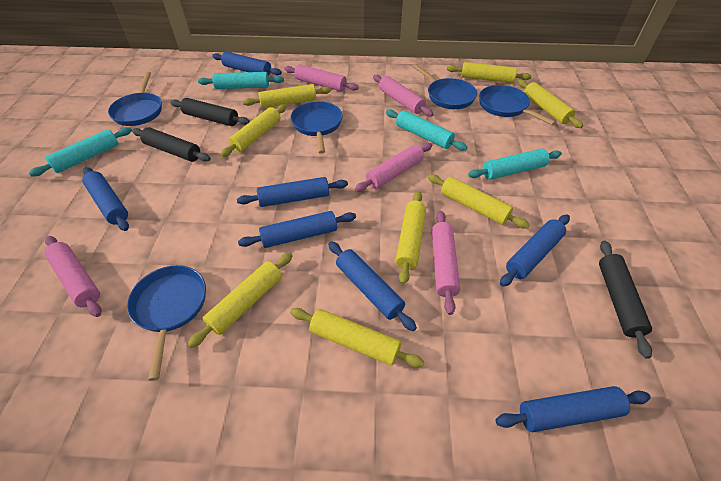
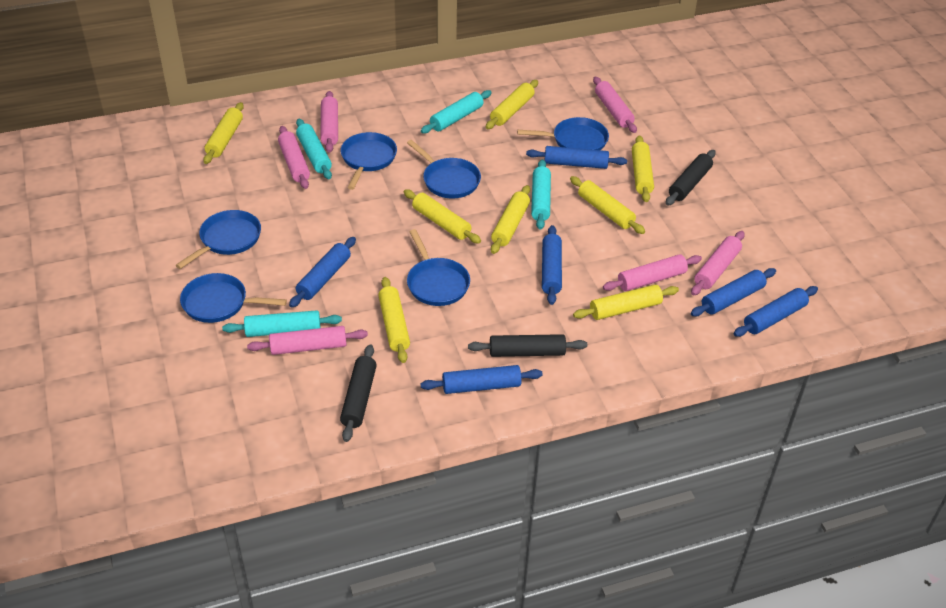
blue pan: [108,72,162,126] [127,265,206,381] [290,101,343,154] [413,64,477,109] [479,85,556,125] = 5 -> [175,210,261,269] [180,273,287,323] [341,132,397,190] [407,140,481,199] [407,229,470,306] [517,117,609,150] = 6
blue rolling pin: [82,167,129,231] [212,52,282,76] [237,177,348,207] [238,211,356,248] [328,241,417,331] [495,386,651,432] [500,214,570,287] = 7 -> [289,237,356,308] [421,365,543,394] [526,146,627,169] [542,225,562,305] [691,268,776,316] [734,286,818,337] = 6
pink rolling pin: [44,236,101,317] [284,64,359,92] [355,143,432,192] [373,75,433,116] [432,211,460,315] = 5 -> [247,326,368,355] [278,126,310,189] [320,91,338,153] [593,77,637,133] [603,254,702,291] [691,231,745,296] = 6

